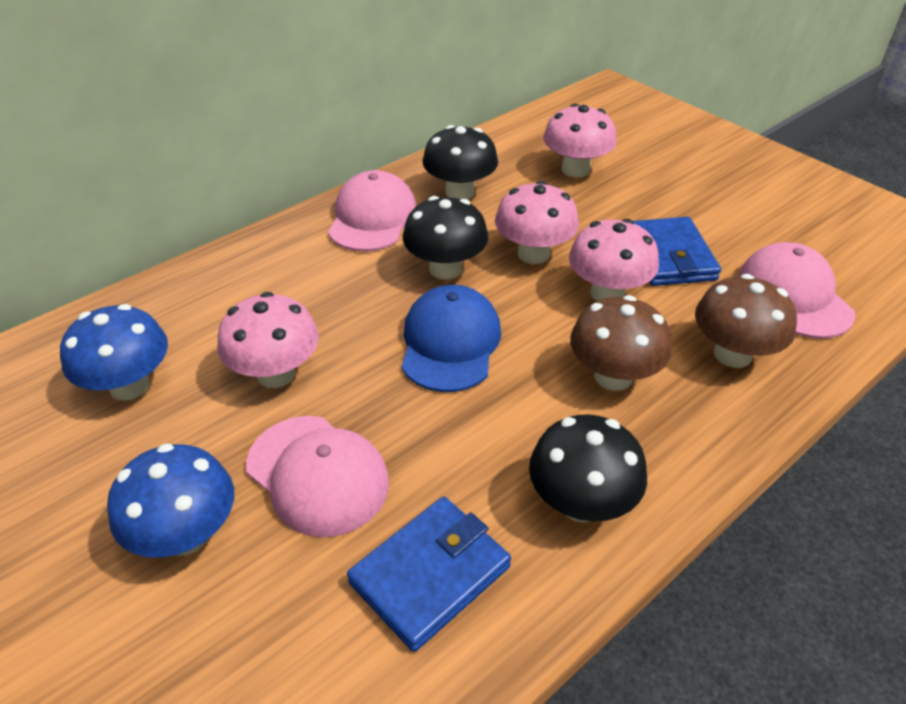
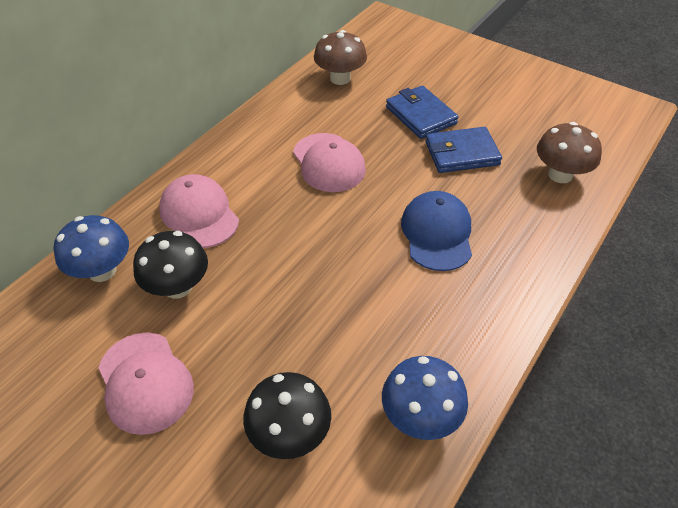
black mushroom: [403,196,488,279] [423,125,498,200] [529,414,647,522] = 3 -> [133,231,208,299] [243,372,331,459] = 2
pink mushroom: [217,292,319,388] [495,181,579,264] [543,104,617,177] [569,219,659,301] = 4 -> none = 0

